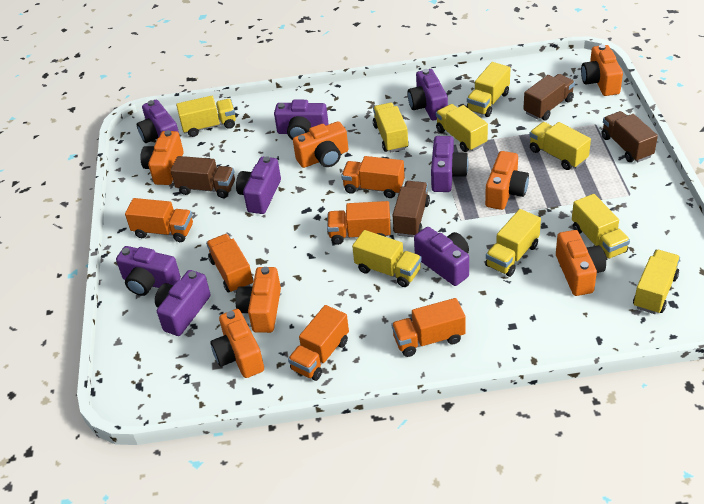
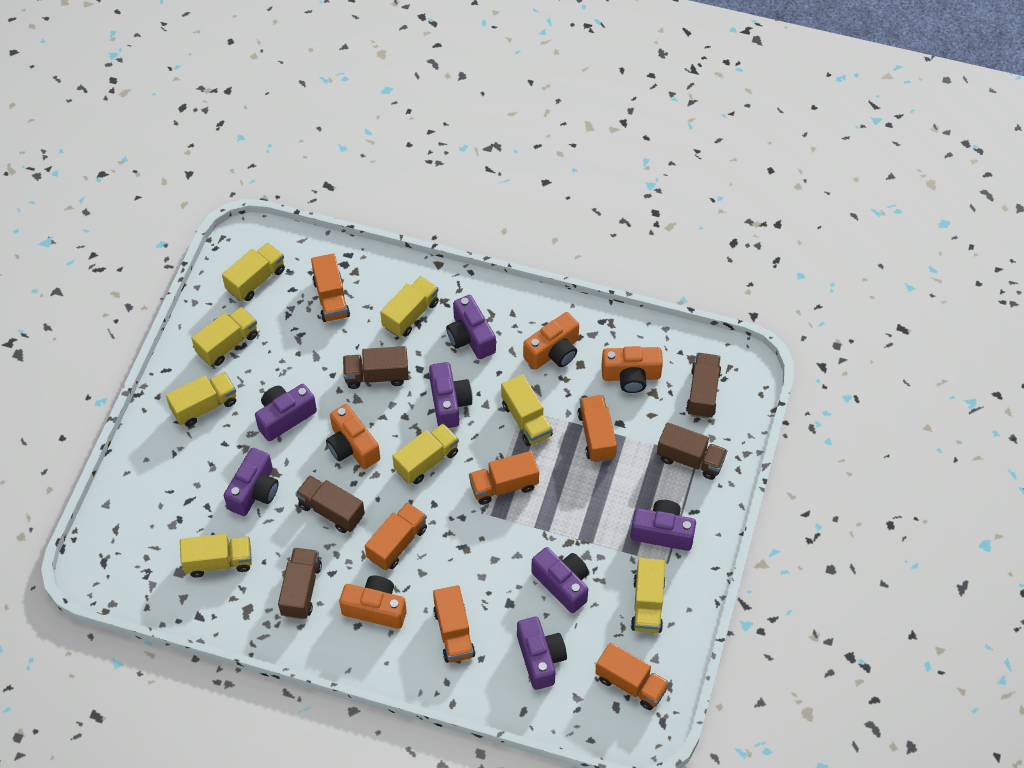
brown truck: [170,156,235,198] [393,181,430,237] [523,74,575,120] [602,111,658,162] = 4 -> [278,548,322,619] [295,475,365,533] [343,346,409,389] [657,422,727,480] [686,353,721,419] = 5
orange camera: [140,130,184,185] [210,309,264,378] [235,267,281,333] [293,121,348,168] [485,151,529,210] [556,230,606,296] [581,44,623,96] = 7 -> [326,404,380,469] [339,576,407,629] [523,312,579,369] [601,346,663,393] = 4
purple camera: [116,246,181,296] [137,100,179,143] [155,270,211,336] [236,156,281,214] [274,100,329,140] [407,69,448,120] [414,227,469,286] [431,136,468,192] = 8 -> [224,448,279,516] [255,384,317,441] [429,362,472,428] [446,295,496,359] [517,617,567,690] [531,547,589,613] [630,500,696,551] = 7
yellow truck: [176,96,236,137] [352,230,421,287] [373,103,409,152] [436,104,488,152] [467,62,511,117] [485,209,541,277] [529,122,591,170] [572,194,630,260] [633,250,680,314] = 9 -> [166,372,236,427] [180,534,252,577] [191,307,258,366] [222,243,285,301] [380,276,439,337] [392,423,459,484] [501,374,553,446] [631,558,665,633] = 8

